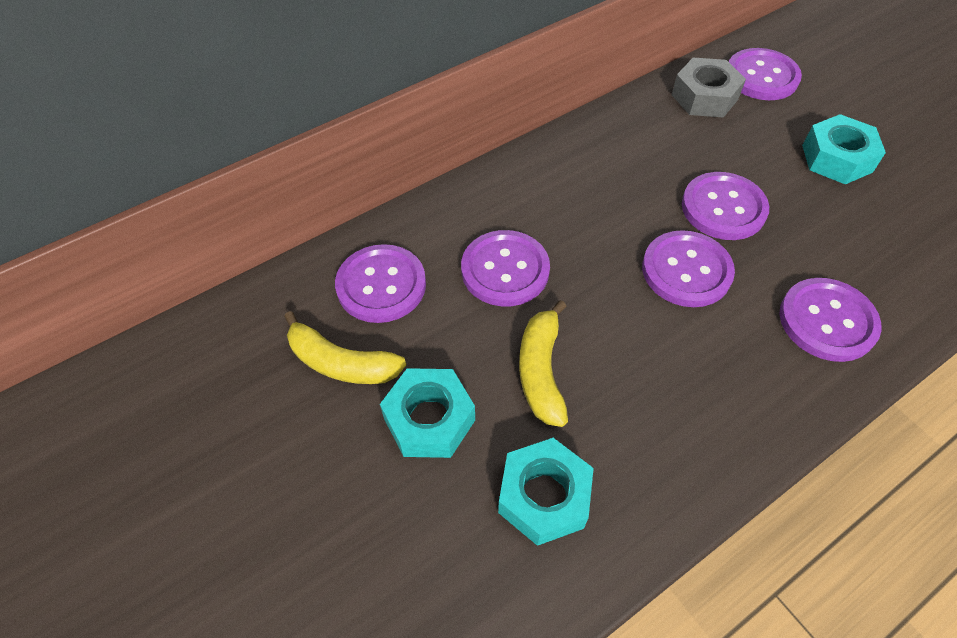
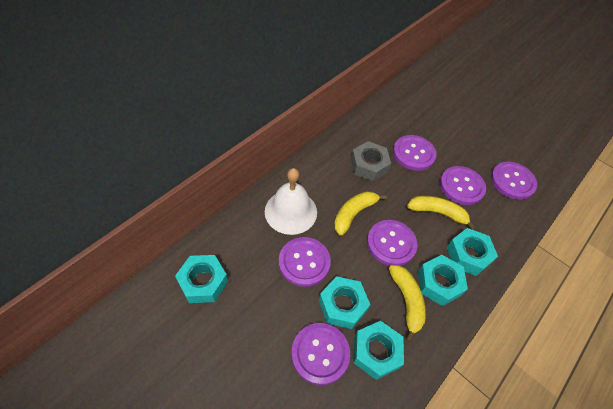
turquoise nut: [380,368,475,458] [498,438,594,546] [802,114,886,184] = 3 -> [175,255,228,303] [319,276,370,329] [353,321,404,380] [418,255,468,306] [447,228,498,276] = 5
white bell: none = 0 -> [265,168,317,235] = 1
yellow banana: [284,311,406,384] [519,300,568,427] = 2 -> [334,191,387,236] [389,265,426,342] [407,196,476,230] = 3

